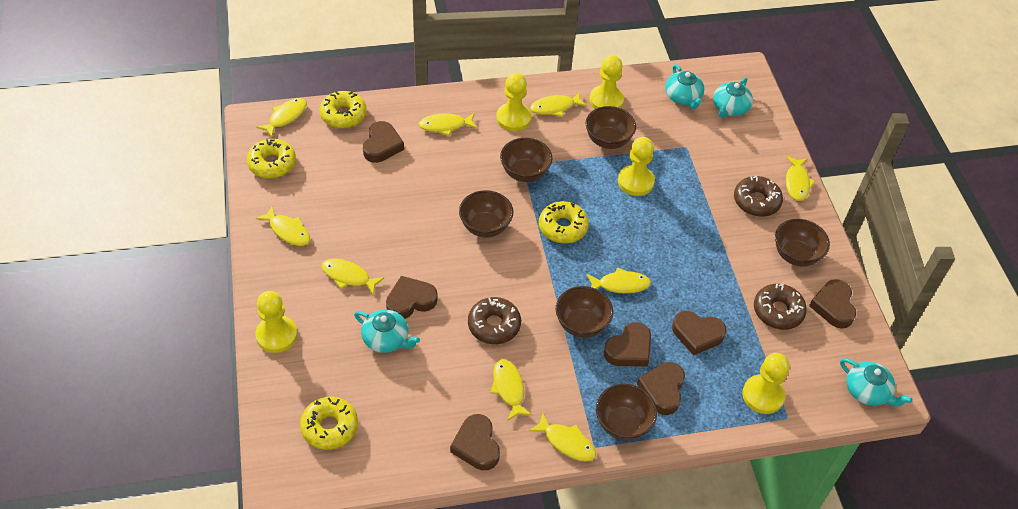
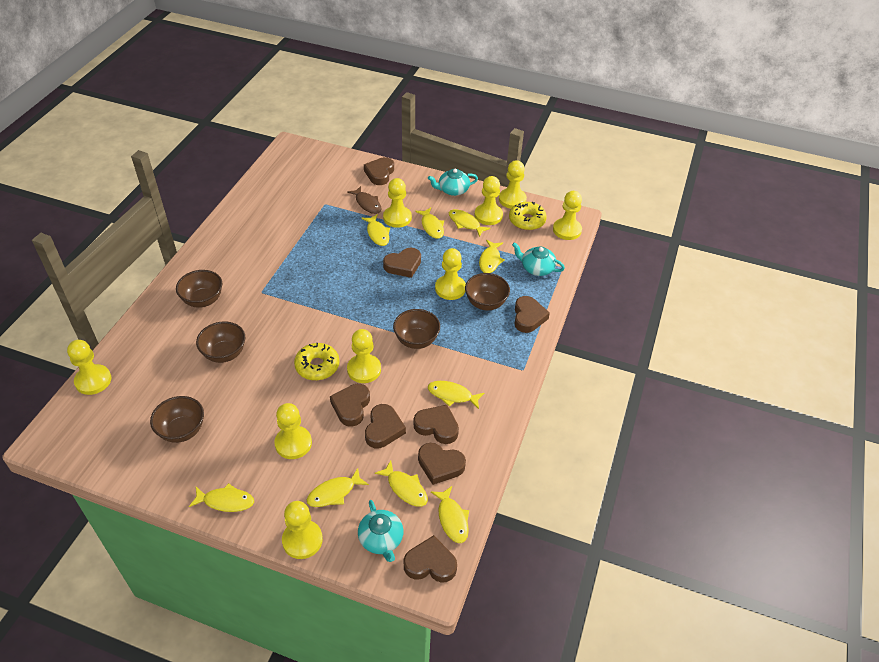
brown bowl: [459,190,513,238] [500,138,553,182] [556,286,613,338] [586,106,636,149] [596,384,657,441] [775,219,830,267] = 6 -> [150,396,204,443] [176,270,222,308] [196,322,245,363] [393,309,440,349] [465,273,510,310] = 5
brown donut: [468,297,521,344] [734,175,783,217] [754,284,807,330] = 3 -> none = 0
brown fish: none = 0 -> [347,186,381,214] = 1
brown heart: [363,121,404,163] [386,276,438,319] [450,414,500,470] [604,322,651,367] [637,362,685,415] [672,311,727,356] [809,279,856,329] = 7 -> [330,384,370,427] [364,157,394,185] [365,404,406,448] [383,248,421,278] [404,535,457,583] [414,405,459,444] [418,443,466,485] [514,296,550,333] = 8
turquoise teapot: [354,310,420,353] [665,64,704,109] [713,78,753,118] [840,358,913,407] = 4 -> [358,500,403,562] [428,168,478,196] [512,242,565,276] = 3
yellow donut: [247,138,296,178] [300,397,358,450] [320,91,367,128] [539,201,589,244] = 4 -> [294,343,339,380] [509,202,547,230] = 2
yellow pawn: [255,291,298,353] [496,73,531,131] [589,55,624,109] [618,137,655,196] [742,353,790,414] = 5 -> [67,340,112,395] [274,403,312,459] [282,501,323,559] [347,329,381,383] [383,178,412,228] [435,248,466,300] [475,176,503,225] [499,160,527,209] [553,191,582,240] = 9

